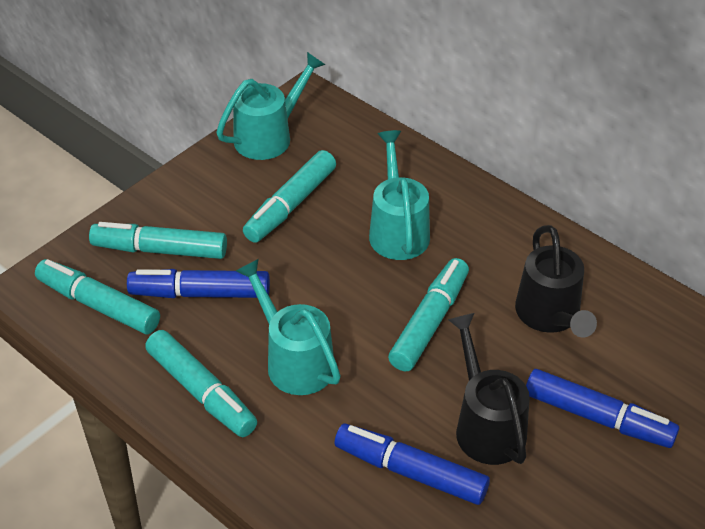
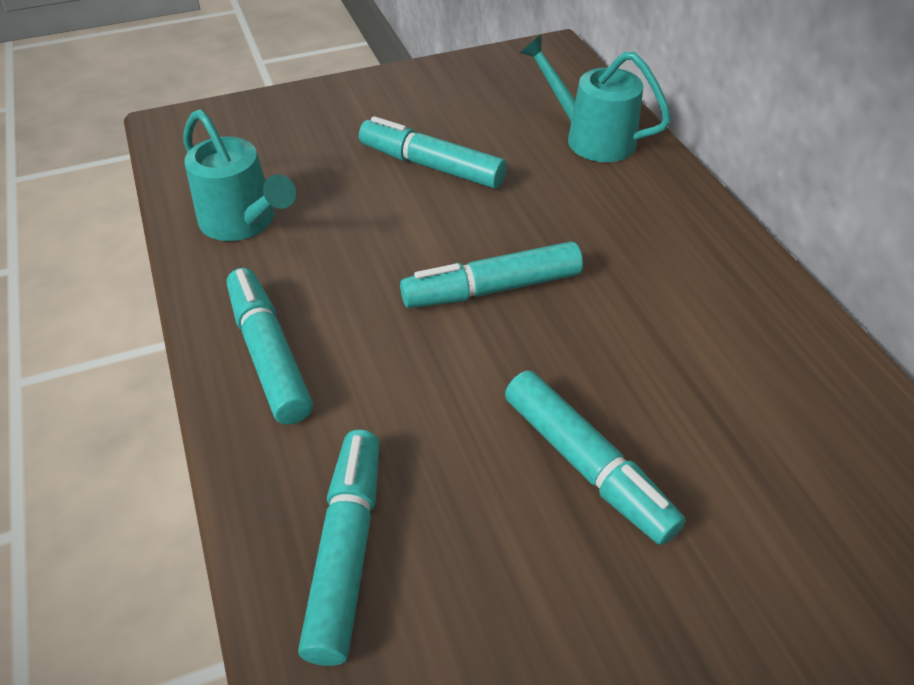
black watering can: [448,313,530,465] [515,225,597,337] = 2 -> none = 0
blue marker: [127,269,270,298] [334,424,490,505] [526,369,679,448] = 3 -> none = 0
turquoise watering can: [216,52,325,160] [236,259,341,395] [369,130,430,260] = 3 -> [184,109,296,241] [520,35,671,162] = 2

